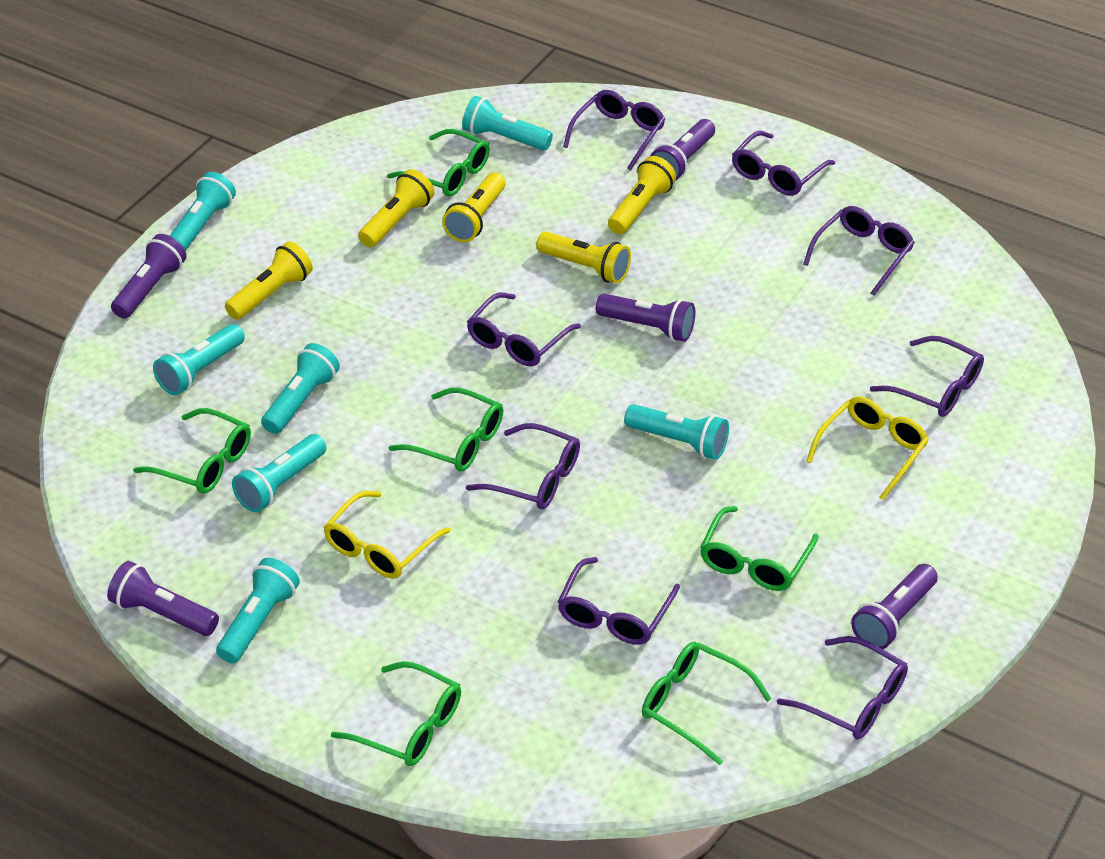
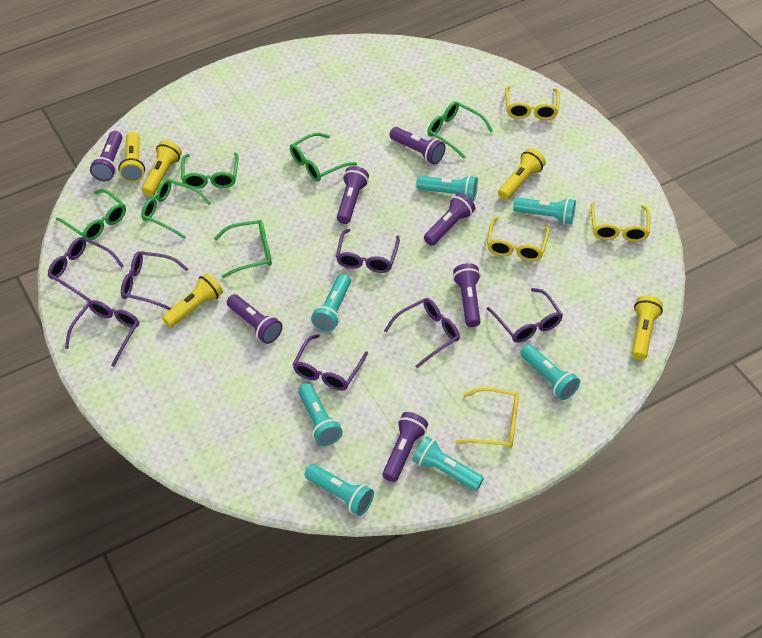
purple flashlight: [107,561,219,636] [111,234,187,319] [596,294,695,342] [650,119,715,181] [851,564,938,649] = 5 -> [90,131,122,181] [227,294,283,344] [337,166,369,224] [383,412,428,482] [389,127,445,165] [424,193,475,246] [453,263,481,327] = 7
purple glasses: [466,423,580,510] [467,292,581,366] [558,557,680,645] [563,90,665,171] [732,131,835,196] [777,636,908,740] [803,206,915,296] [870,336,984,417] = 8 -> [48,237,124,302] [65,300,139,367] [121,251,188,310] [293,334,368,391] [336,229,400,273] [384,298,460,368] [487,288,563,343] = 7
yellow glasses: [323,491,451,579] [806,396,929,500] = 2 -> [456,387,519,448] [487,217,549,261] [505,86,560,120] [591,202,650,242] = 4

